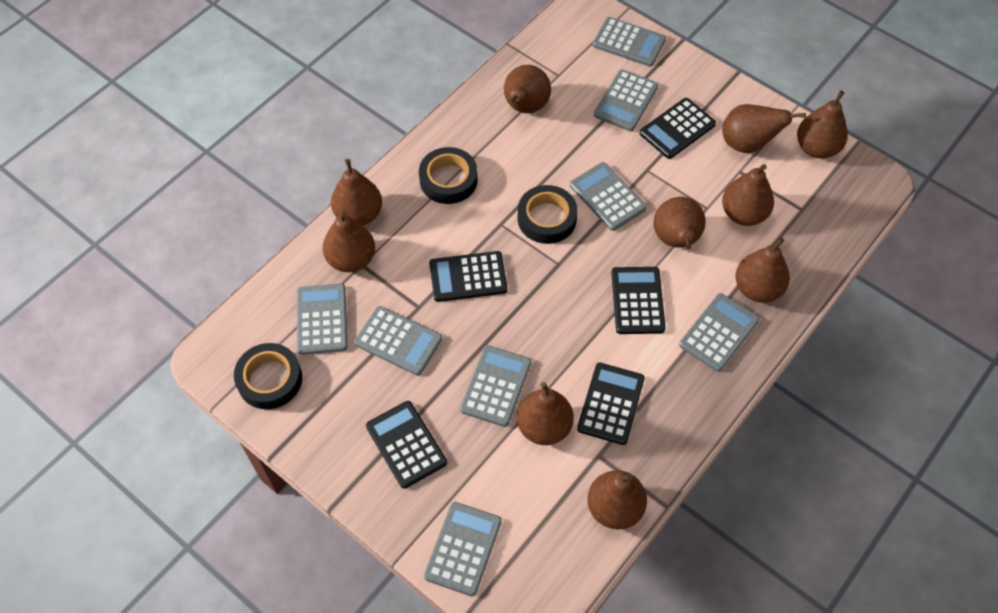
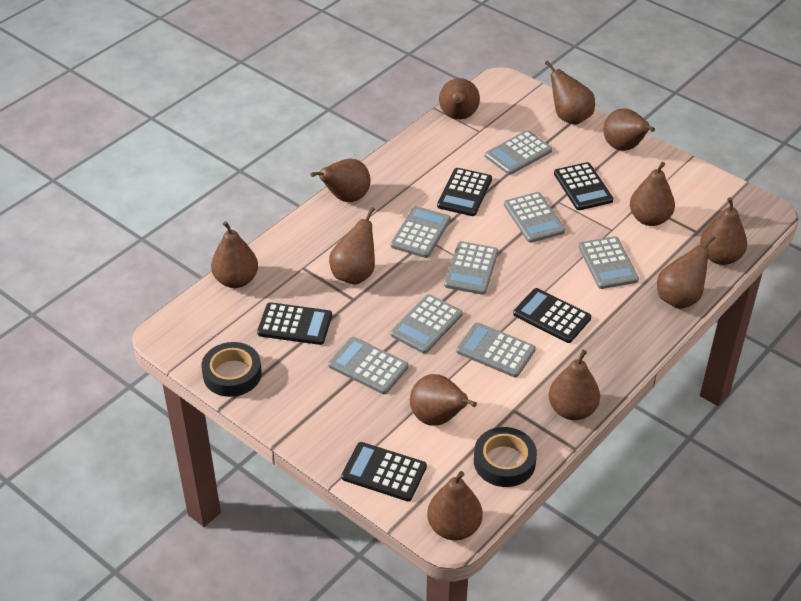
black tape: [234,343,302,409] [419,147,478,204] [518,185,578,244] = 3 -> [201,342,262,397] [474,427,537,487] = 2
brown pear: [323,210,375,272] [331,159,382,226] [504,65,551,113] [517,382,574,445] [587,470,647,529] [653,197,706,249] [722,104,806,153] [722,164,774,226] [735,237,790,303] [797,90,848,159] = 10 -> [211,221,258,288] [310,158,371,202] [329,207,375,285] [410,374,477,426] [427,471,483,541] [439,78,480,120] [545,60,595,125] [549,350,600,420] [603,108,655,151] [630,162,675,226] [657,235,715,309] [700,197,747,265] = 12

